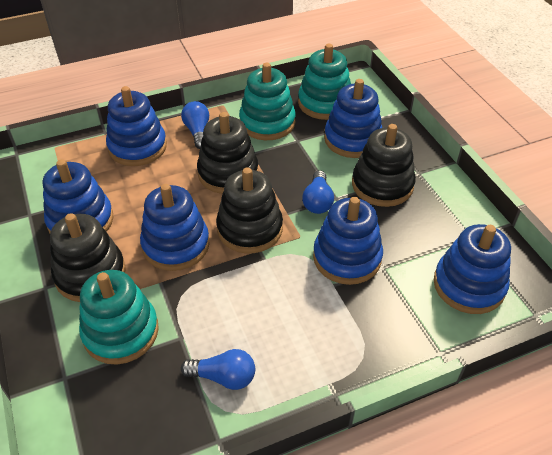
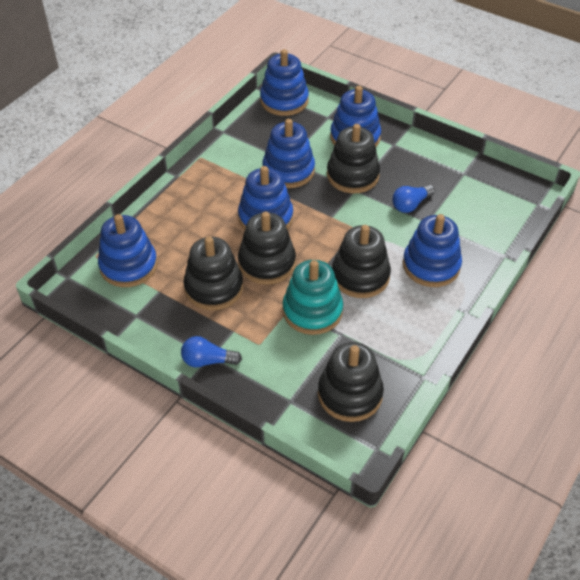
black stacking toy: [50,213,126,302] [197,112,258,194] [216,167,283,253] [352,124,416,207] = 4 -> [183,237,243,310] [238,212,296,285] [318,342,384,422] [327,124,380,193] [332,225,391,298] = 5
blue light bulb: [181,101,209,149] [181,349,255,390] [302,170,334,214] = 3 -> [181,336,242,368] [392,185,435,213] = 2
turquoise stacking toy: [79,270,159,364] [239,63,296,140] [298,44,351,120] = 3 -> [283,260,343,335] = 1

